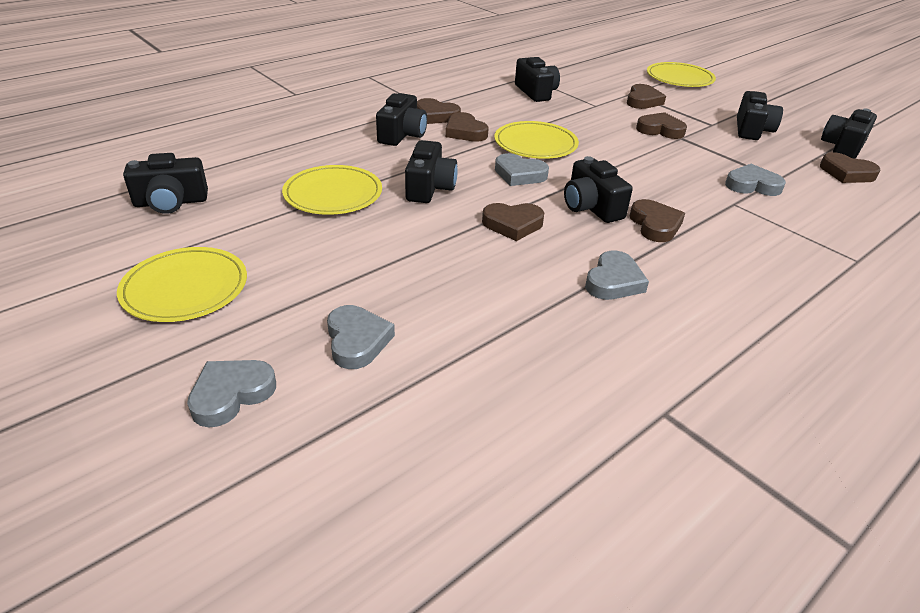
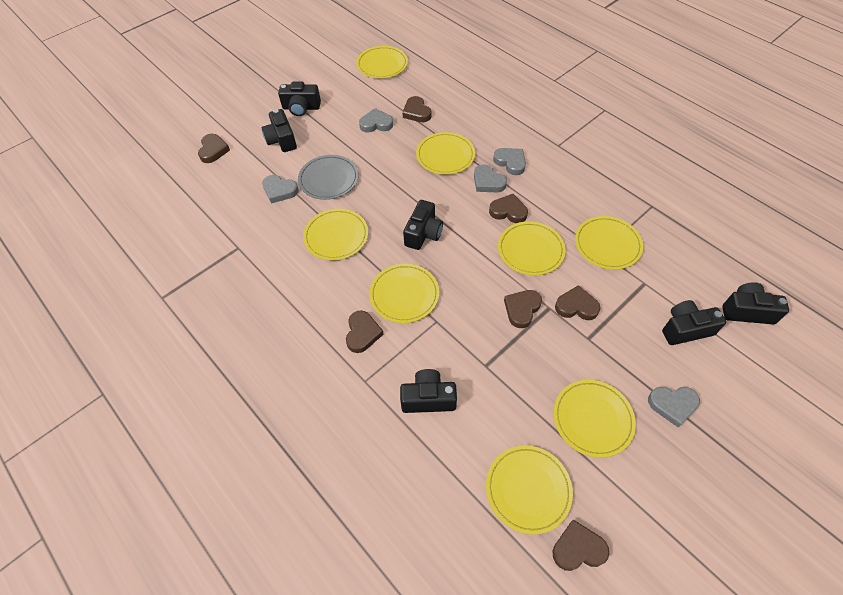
black camera: [123,153,208,214] [376,93,427,146] [405,140,458,203] [515,57,560,102] [564,156,633,223] [737,91,783,140] [821,108,877,159] = 7 -> [261,109,297,152] [278,82,321,116] [400,369,457,413] [403,200,443,250] [662,300,726,345] [722,282,789,324] = 6
grey plate: none = 0 -> [298,155,359,200] = 1
yellow plate: [117,247,247,322] [282,165,382,215] [494,121,579,159] [647,62,716,87] = 4 -> [303,209,368,261] [356,46,408,79] [369,264,439,323] [416,132,475,175] [486,445,573,535] [498,221,565,276] [553,380,636,458] [575,216,643,270] = 8

